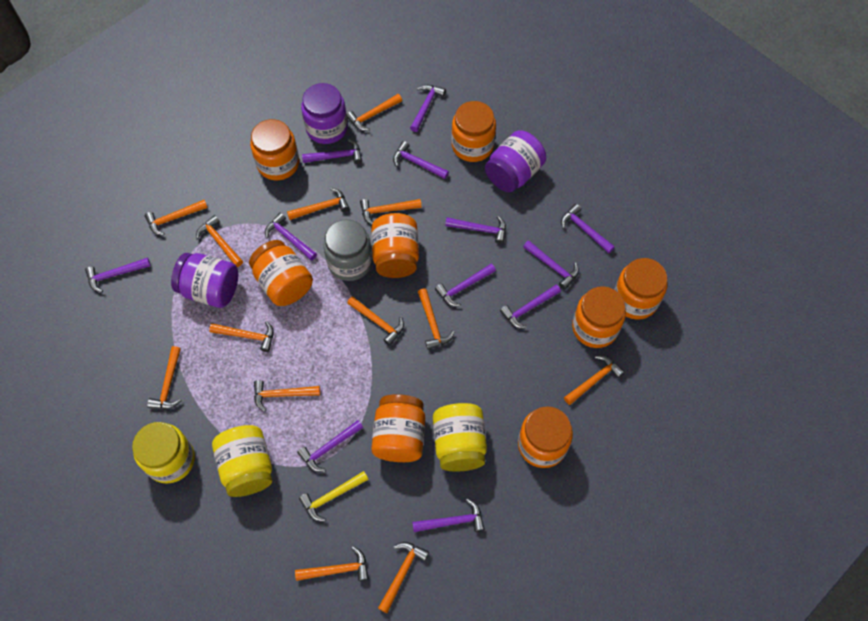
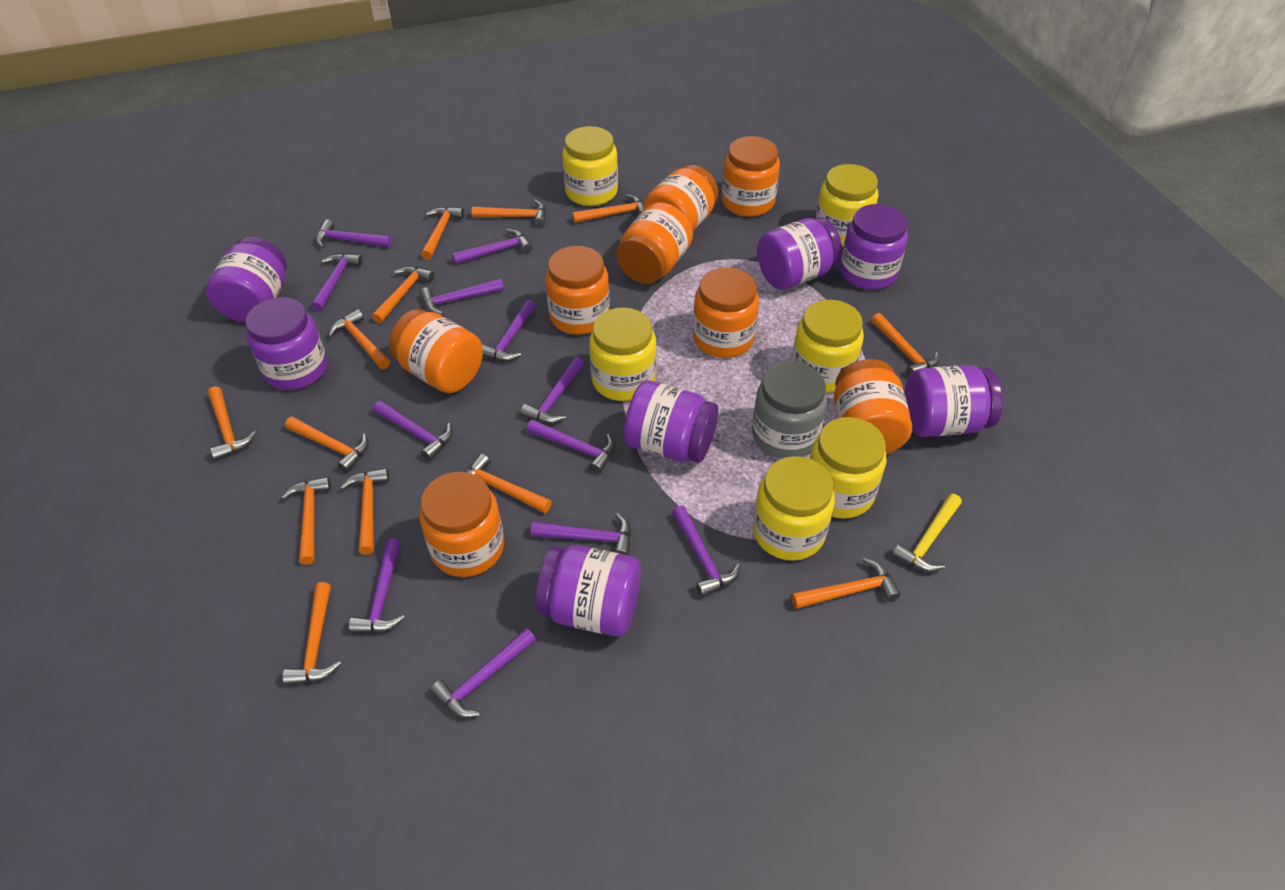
purple jar: [171,253,238,308] [301,83,348,144] [485,130,546,192] = 3 -> [206,237,287,322] [245,297,327,390] [535,545,641,637] [624,380,718,463] [757,217,842,290] [840,204,908,290] [905,365,1003,437] = 7
yellow jar: [132,422,195,484] [212,425,272,497] [433,403,487,472] = 3 -> [562,126,618,206] [589,307,656,401] [753,456,835,561] [791,300,864,393] [809,417,886,519] [816,164,878,247] = 6

